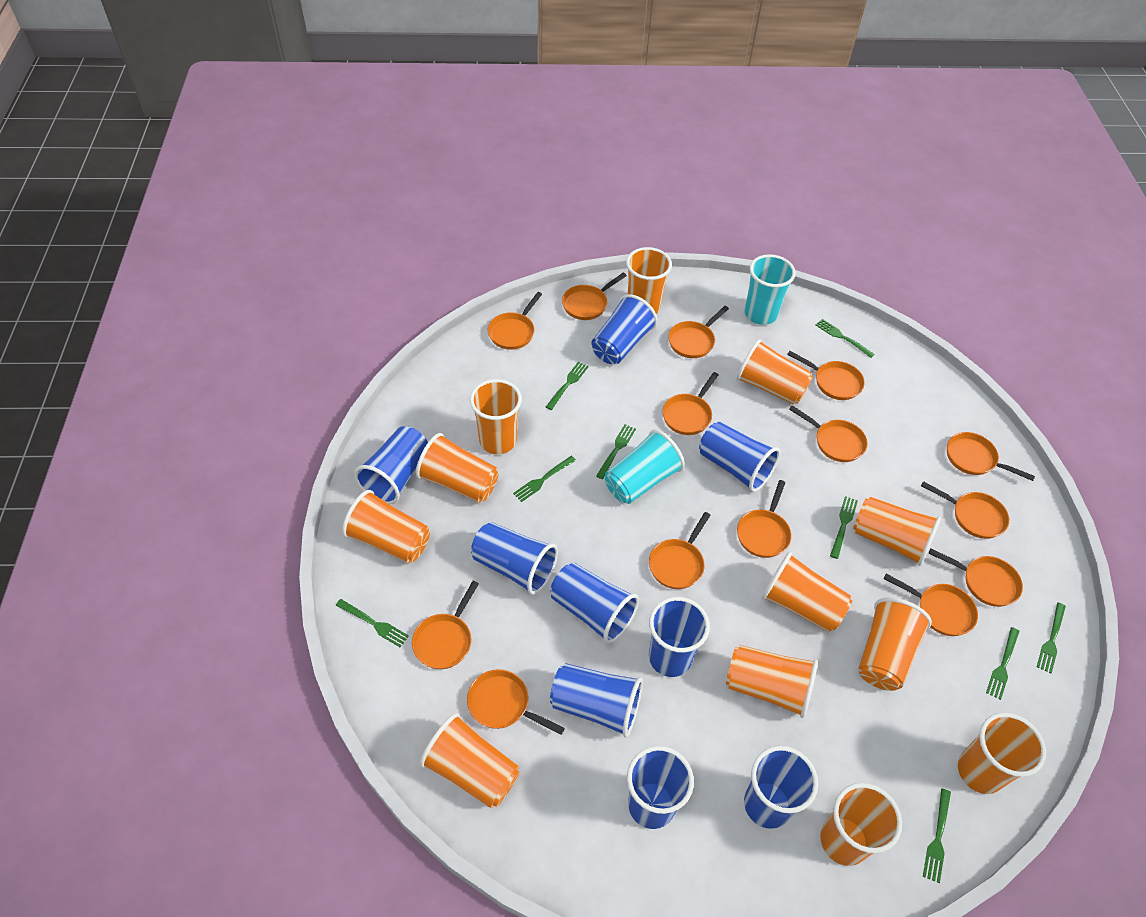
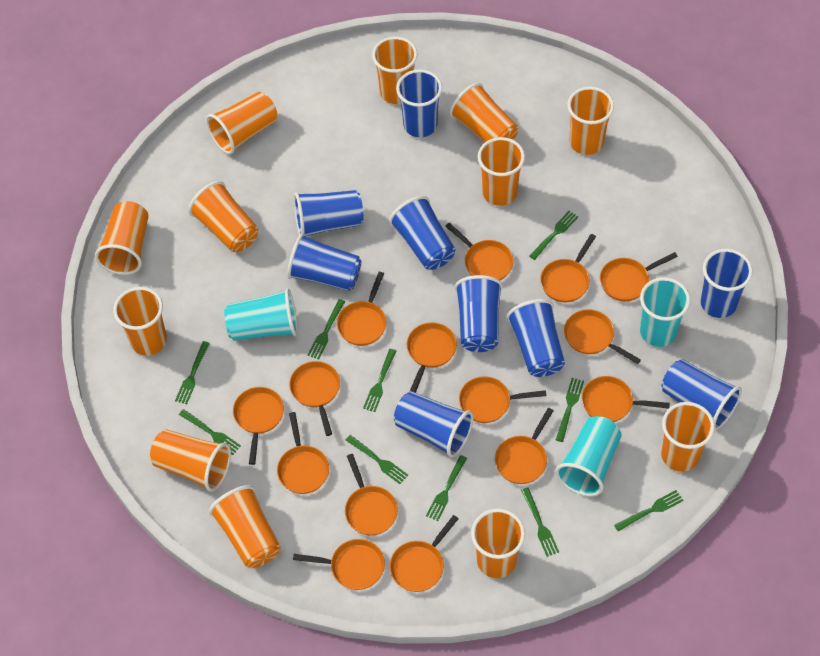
green fork: [335,599,409,647] [513,456,576,502] [546,362,589,410] [596,424,636,479] [816,319,875,358] [830,496,858,559] [923,789,951,883] [986,627,1020,700] [1037,603,1066,673] = 9 -> [175,341,210,404] [179,409,241,455] [307,299,345,360] [346,435,408,484] [363,349,396,412] [426,455,467,521] [521,487,559,557] [530,211,578,260] [556,378,584,442] [614,490,684,532] = 10
orange pan: [412,581,479,669] [467,669,565,735] [488,292,542,350] [562,273,627,320] [649,512,710,589] [662,372,719,435] [668,306,729,358] [737,480,791,558] [787,351,865,400] [789,405,868,462] [884,574,978,636] [921,481,1009,539] [929,548,1023,607] [947,432,1035,481] = 14 -> [233,387,284,465] [277,412,329,494] [289,361,340,436] [293,539,385,590] [337,272,386,346] [345,454,398,536] [390,515,459,592] [407,322,457,393] [445,223,514,281] [459,376,546,423] [495,408,554,484] [540,234,596,303] [564,309,641,364] [582,376,670,422] [600,252,678,301] = 15
turquoise cup: [605,429,685,504] [744,254,796,325] = 2 -> [224,288,298,341] [555,416,622,496] [640,277,690,347] = 3

